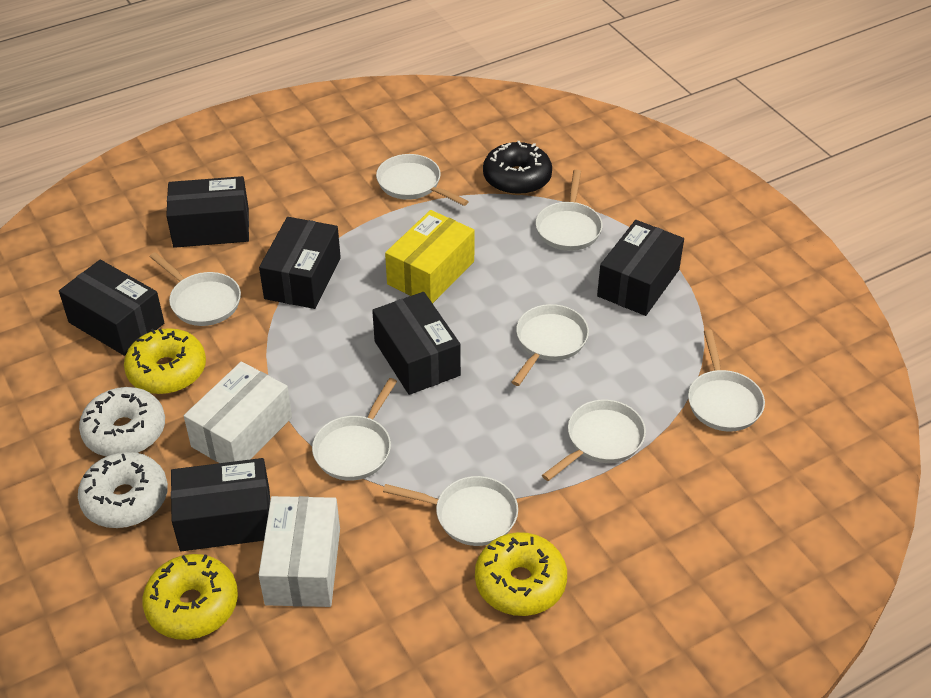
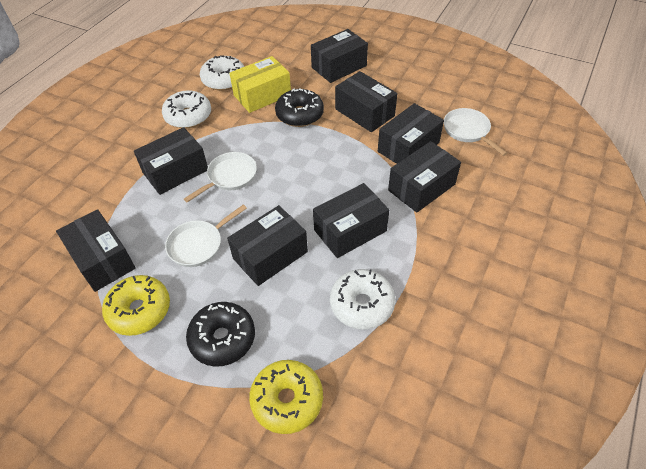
black box: [59,260,164,356] [166,176,249,248] [171,458,270,551] [259,217,341,309] [372,292,461,395] [597,220,684,316] = 6 -> [56,209,136,292] [134,127,208,195] [227,205,308,286] [311,29,368,83] [313,183,389,258] [335,71,397,132] [378,103,444,164] [388,141,461,213] = 8
black donut: [483,141,552,195] = 1 -> [186,302,255,367] [275,88,324,127] = 2
white box: [184,361,292,463] [259,496,340,607] = 2 -> none = 0
white donut: [78,452,168,528] [79,387,165,457] = 2 -> [162,90,211,128] [200,55,244,91] [330,269,396,329] = 3
white pan: [150,252,241,326] [312,378,397,481] [376,154,469,206] [383,476,518,546] [511,304,589,386] [536,170,603,251] [542,400,646,481] [688,330,765,431] = 8 -> [165,204,247,267] [184,152,257,202] [444,108,507,156] = 3
yellow donut: [124,328,206,394] [142,554,238,640] [475,532,567,616] = 3 -> [102,275,170,336] [249,360,323,434] = 2

